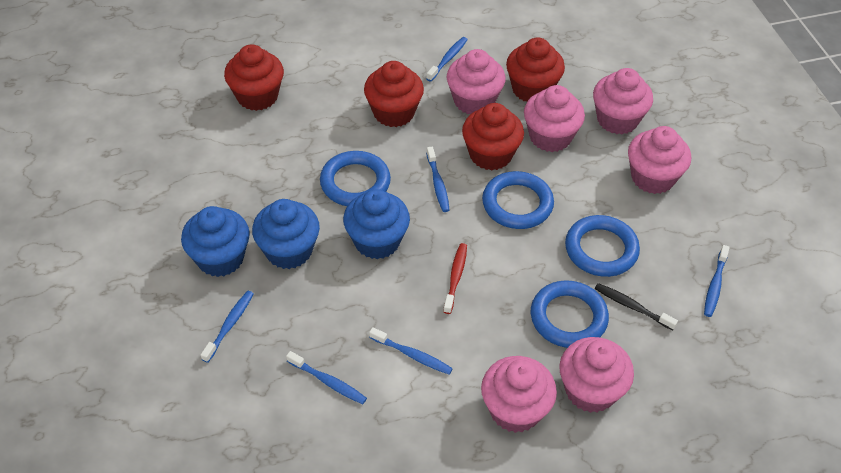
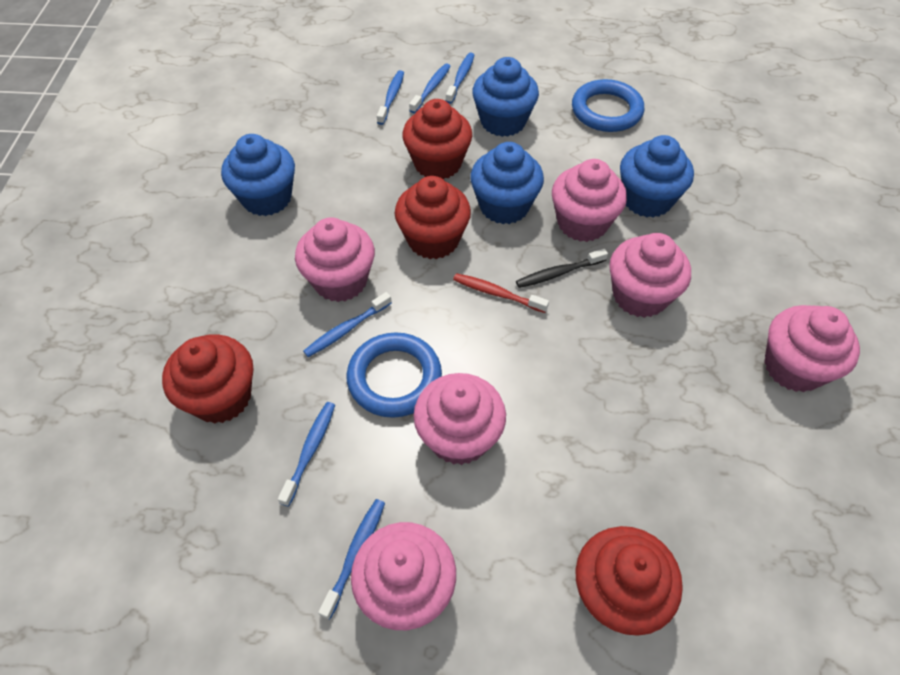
blue cupcake: [181,206,250,277] [252,199,320,269] [343,189,410,259] = 3 -> [221,134,295,216] [470,142,544,224] [472,57,539,137] [620,135,694,218] = 4
blue ring: [320,151,391,206] [482,171,554,229] [531,280,609,348] [565,215,640,277] = 4 -> [346,332,442,418] [572,79,644,132] = 2

